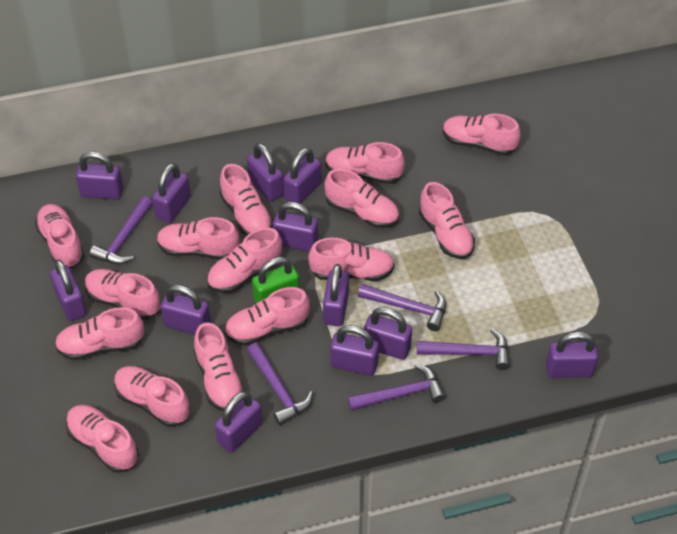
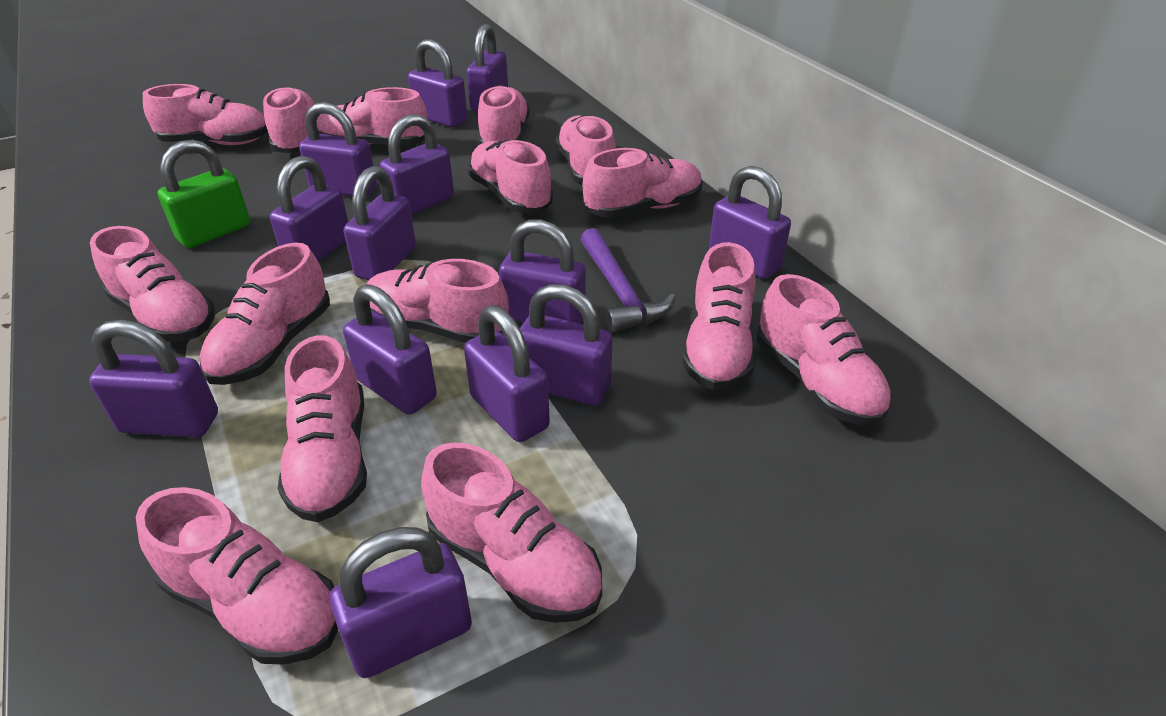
purple hammer: [89,196,153,264] [247,343,313,425] [348,364,445,411] [358,284,446,331] [417,329,510,370] = 5 -> [580,228,676,333] = 1
purple padlock: [50,259,87,321] [76,152,123,200] [152,163,191,223] [161,285,211,335] [215,391,262,453] [247,143,284,202] [273,202,318,252] [283,148,321,204] [323,264,349,326] [330,325,379,376] [364,307,412,360] [546,331,598,378] = 12 -> [89,320,218,437] [270,156,348,261] [299,102,377,197] [330,527,472,678] [343,284,437,415] [344,166,416,280] [380,114,454,215] [408,39,467,128] [464,305,550,442] [467,24,508,112] [499,220,586,324] [520,284,613,406] [709,166,791,279] = 13

